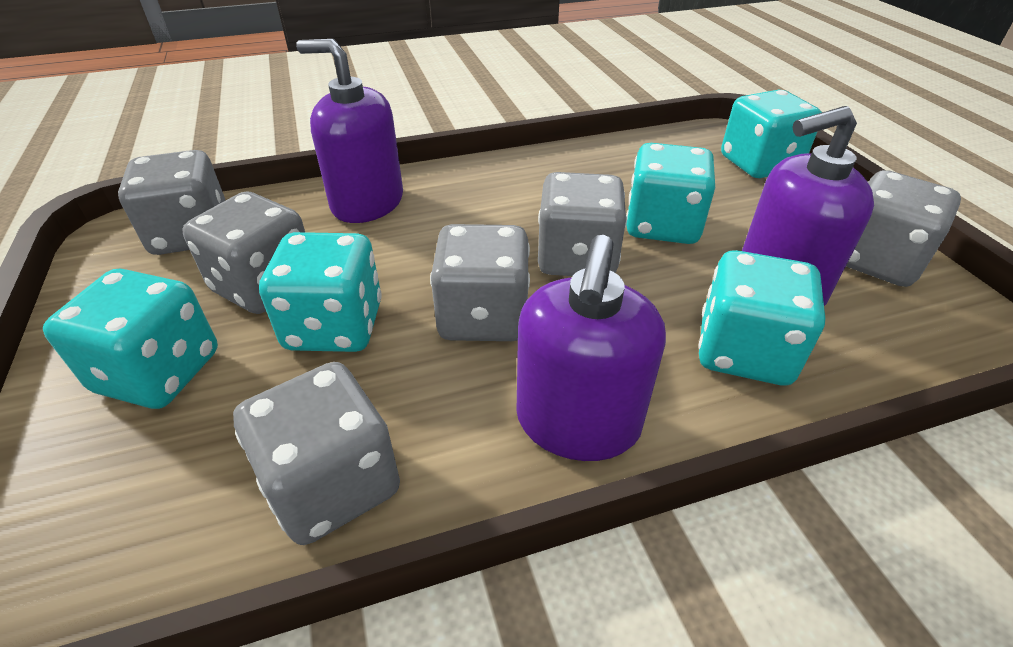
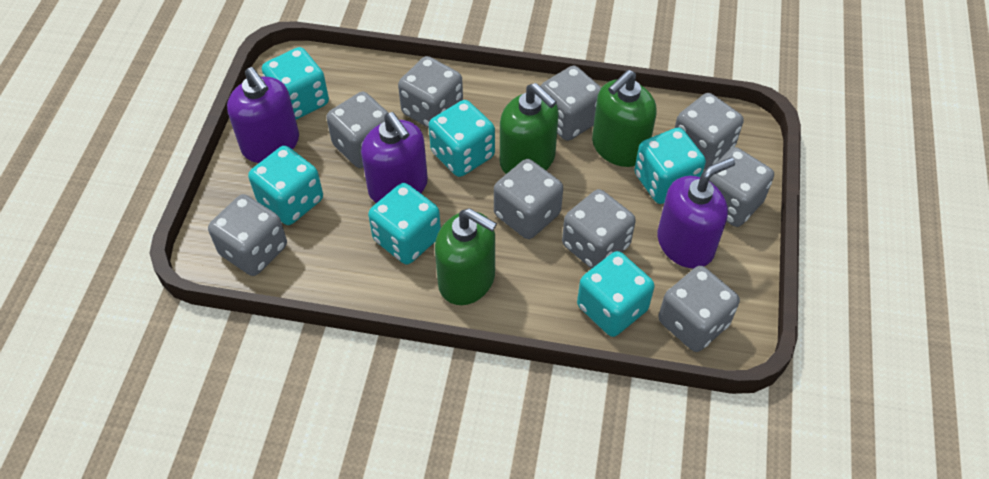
green soap dispenser: none = 0 -> [435,208,497,305] [500,83,559,174] [592,70,657,167] = 3
grey dice: [118,150,226,255] [182,191,305,314] [233,362,400,545] [430,224,530,341] [538,172,627,276] [846,170,961,287] = 6 -> [208,194,287,276] [326,92,388,168] [398,56,463,128] [494,159,563,239] [540,66,602,141] [562,189,636,269] [659,266,740,352] [675,93,744,169] [709,147,774,227] = 9
turquoise dice: [43,269,218,409] [259,232,382,352] [626,143,715,244] [698,250,825,385] [721,90,822,178] = 5 -> [248,146,323,225] [262,47,329,120] [368,183,441,264] [429,100,495,177] [577,251,654,337] [634,128,706,204] = 6

